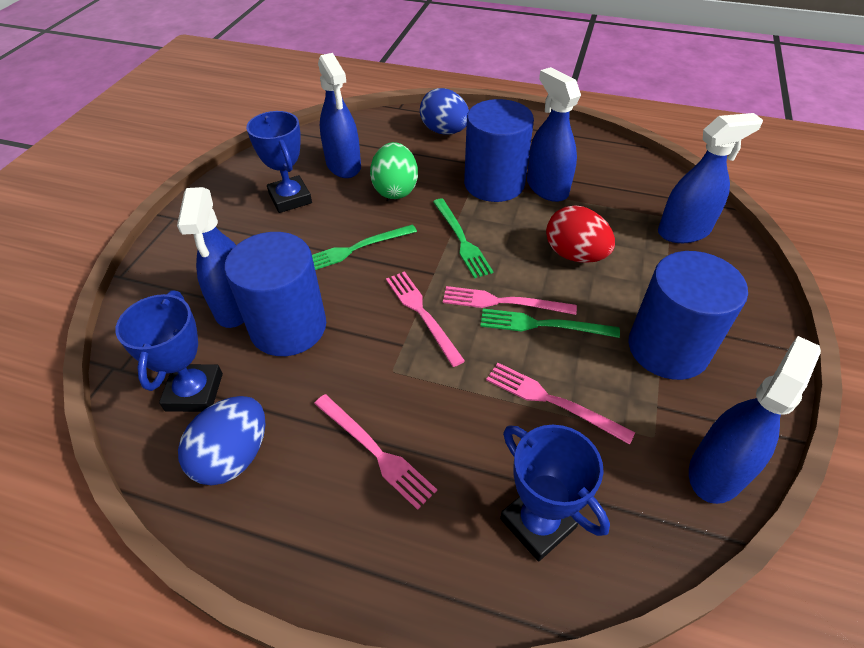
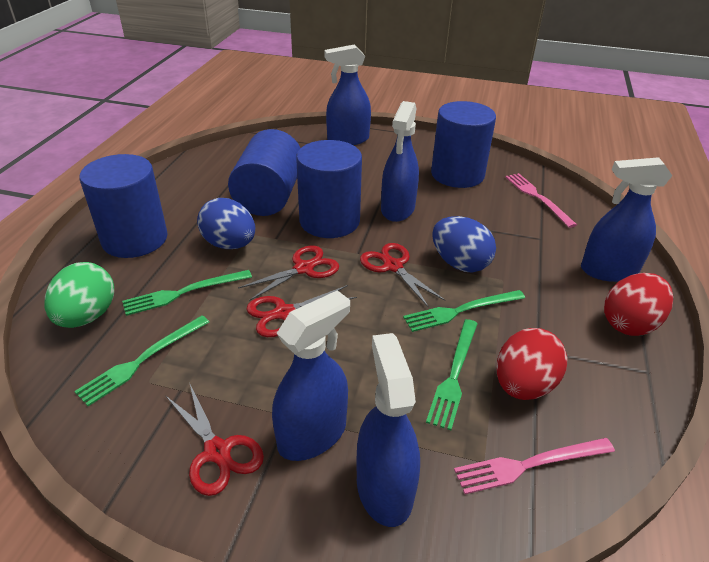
blue cylinder: [224,232,326,356] [464,99,534,202] [628,251,748,380] = 3 -> [80,154,168,258] [228,129,300,216] [296,140,362,238] [431,101,496,188] = 4
blue trophy: [115,290,223,412] [246,111,312,213] [500,425,610,561] = 3 -> none = 0
green fork: [312,224,417,270] [433,198,493,278] [480,309,620,338] = 3 -> [74,316,209,406] [122,270,252,316] [403,290,525,332] [426,319,478,430] = 4
pink fork: [314,394,437,510] [386,271,465,367] [443,286,577,315] [486,363,635,445] = 4 -> [454,438,615,494] [505,173,577,228] = 2
red egg: [546,205,615,263] = 1 -> [496,328,567,400] [604,273,673,336] = 2
red scissors: none = 0 -> [165,382,264,496] [238,245,339,301] [246,285,357,337] [360,243,445,308] = 4

